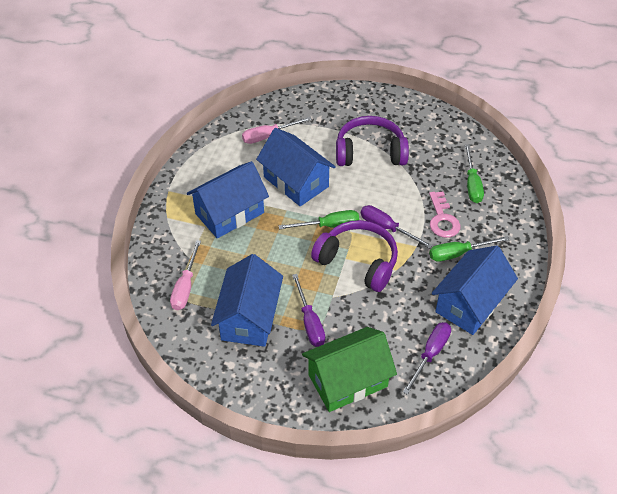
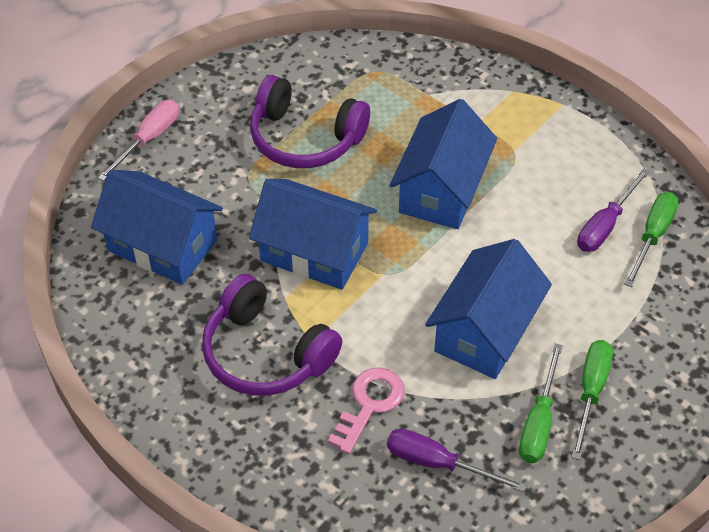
green house: [302,327,397,412] = 1 -> none = 0
pink screwdriver: [170,240,201,310] [242,117,312,144] = 2 -> [98,100,179,181] = 1
purple screwdriver: [292,274,325,347] [361,205,433,248] [403,322,451,395] = 3 -> [387,429,526,492] [577,168,650,252] = 2

